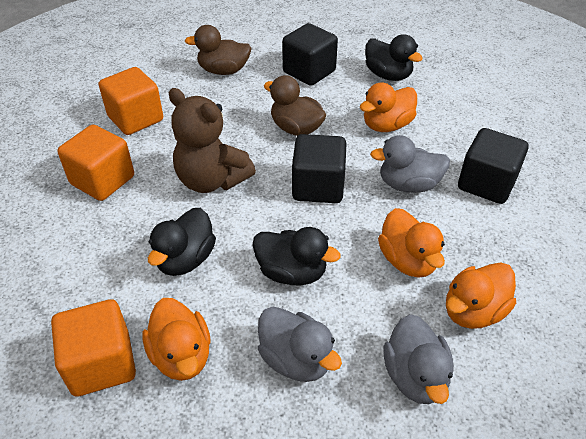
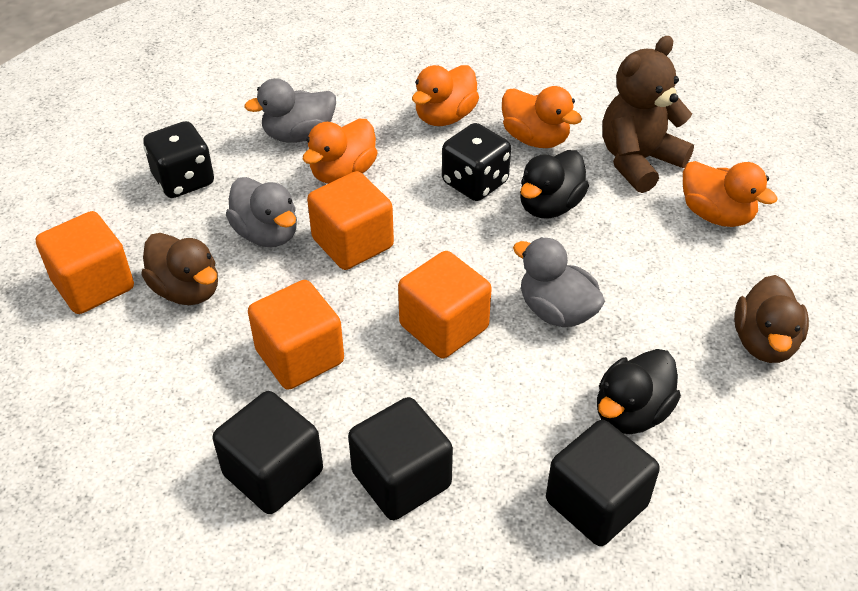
black dice: none = 0 -> [143,121,214,198] [442,123,511,201] = 2
black duck: [148,208,216,276] [252,227,341,285] [365,34,423,81] = 3 -> [520,150,589,218] [597,349,681,434] = 2
orange cube: [51,299,136,397] [57,124,134,201] [99,67,163,135] = 3 -> [36,211,134,314] [248,280,344,390] [307,171,394,270] [398,251,492,359] = 4

